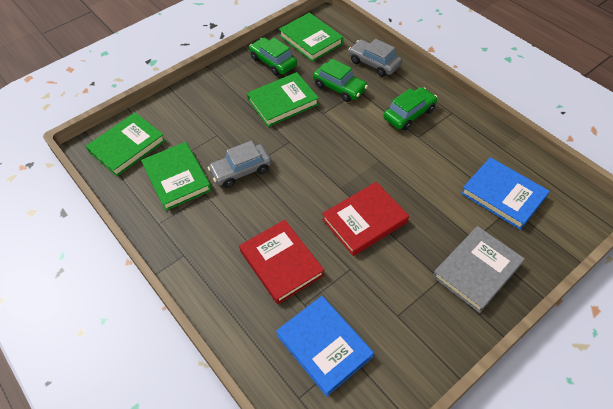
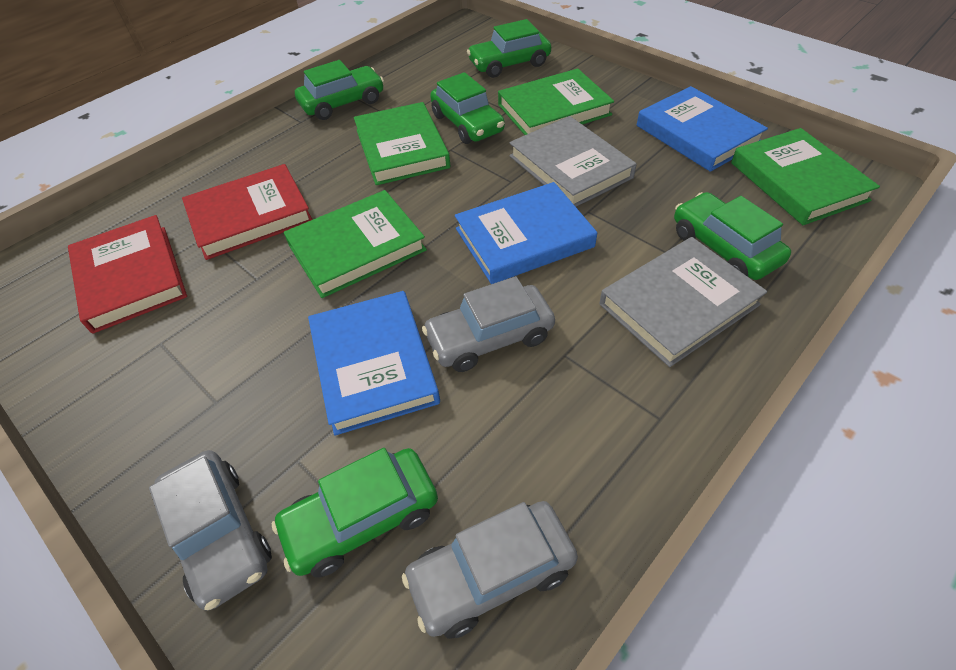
blue book: [276,296,374,397] [461,157,550,230] = 2 -> [308,291,440,435] [455,182,597,284] [637,86,768,172] = 3
green car: [249,38,297,76] [313,59,368,102] [383,87,437,131] = 3 -> [272,448,438,578] [295,60,384,120] [430,72,505,144] [467,19,551,78] [674,192,791,280] = 5
grey book: [433,226,525,313] = 1 -> [510,116,637,207] [599,237,767,367] = 2
grey car: [208,140,272,188] [348,39,402,77] = 2 -> [149,450,272,610] [402,501,578,639] [422,276,555,372] = 3

